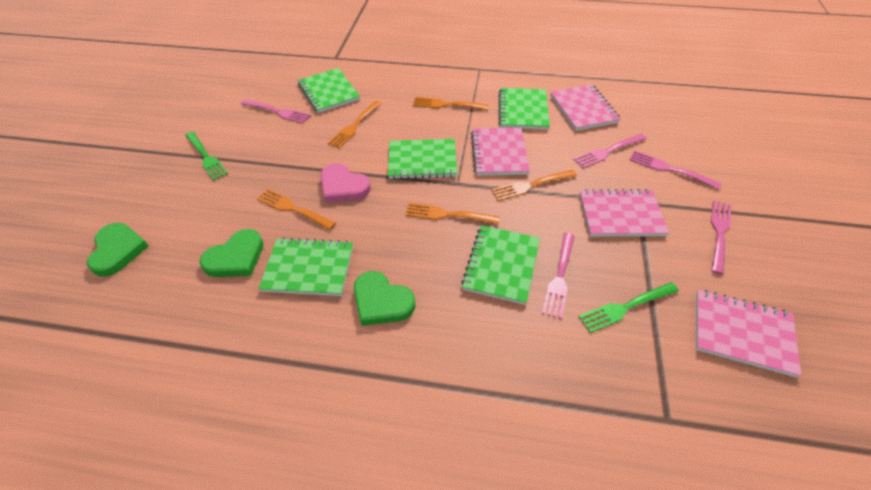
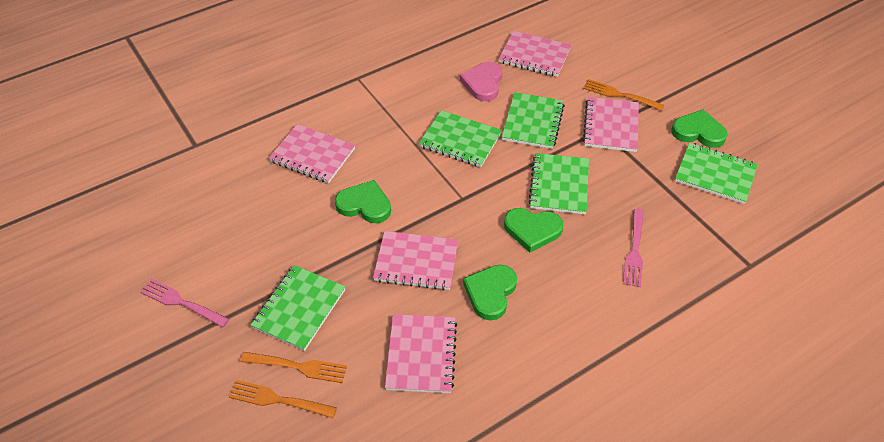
green fork: [185,131,228,181] [579,282,679,333] = 2 -> none = 0
green heart: [87,223,149,277] [200,229,263,277] [354,271,415,326] = 3 -> [335,180,391,223] [463,265,517,321] [504,208,564,253] [671,110,728,148] = 4
orange fork: [257,189,336,230] [328,100,382,149] [405,203,500,224] [413,97,489,110] [491,170,577,201] = 5 -> [229,380,337,418] [241,352,347,383] [583,79,665,111] = 3
pink fork: [241,99,311,124] [542,233,575,319] [573,134,647,168] [629,150,722,190] [711,200,731,274] = 5 -> [140,279,229,328] [623,209,644,287] = 2
pink notebook: [471,127,530,176] [550,84,621,131] [579,189,669,237] [696,290,801,378] = 4 -> [269,124,355,183] [373,231,458,291] [385,314,457,393] [499,31,571,77] [583,97,639,152] = 5

